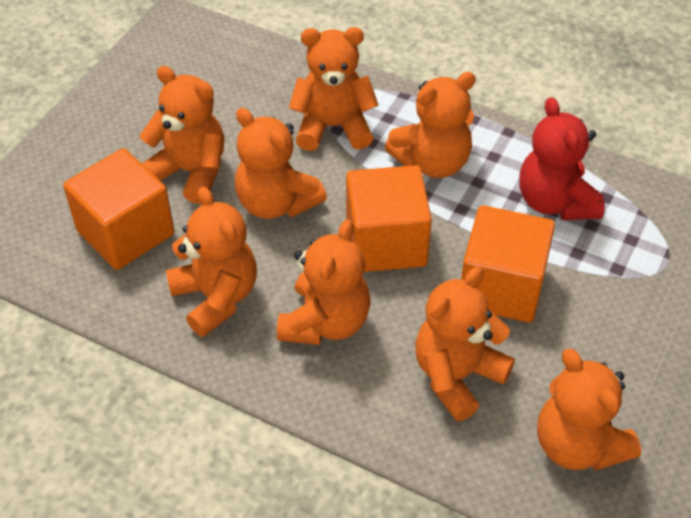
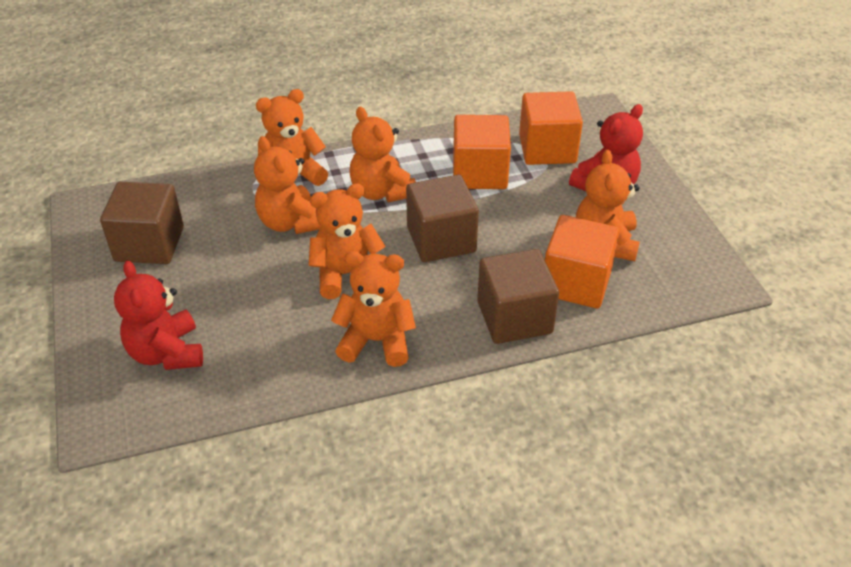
brown cube: none = 0 -> [100,182,184,264] [406,175,479,262] [477,249,559,344] = 3
orange teddy bear: [140,66,224,204] [166,186,257,337] [235,108,327,219] [277,219,371,345] [289,27,379,151] [385,72,476,178] [415,267,515,421] [537,349,641,471] = 8 -> [254,136,321,234] [256,89,328,186] [308,183,386,299] [331,251,416,367] [350,107,416,202] [576,150,640,261] = 6
red teddy bear: [519,97,604,220] = 1 -> [114,261,203,370] [569,104,643,191] = 2

